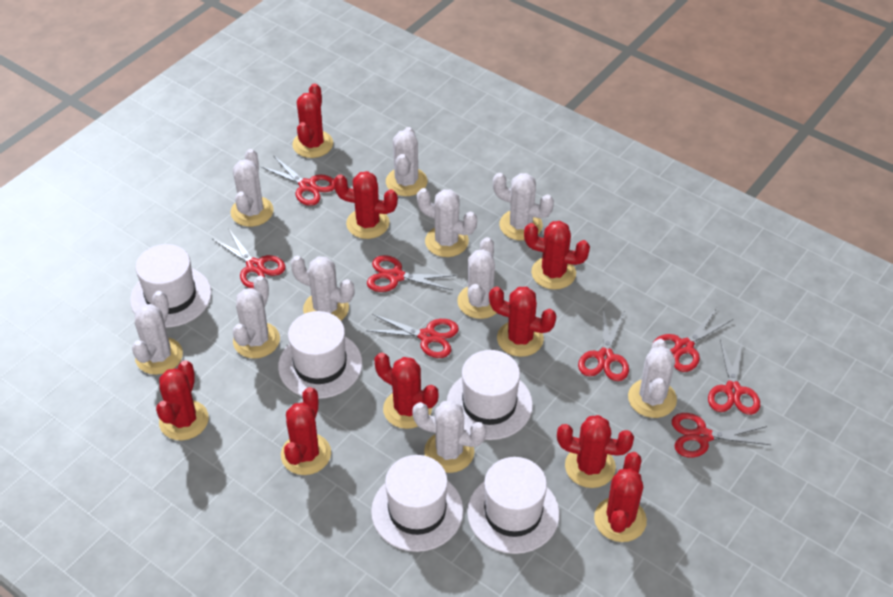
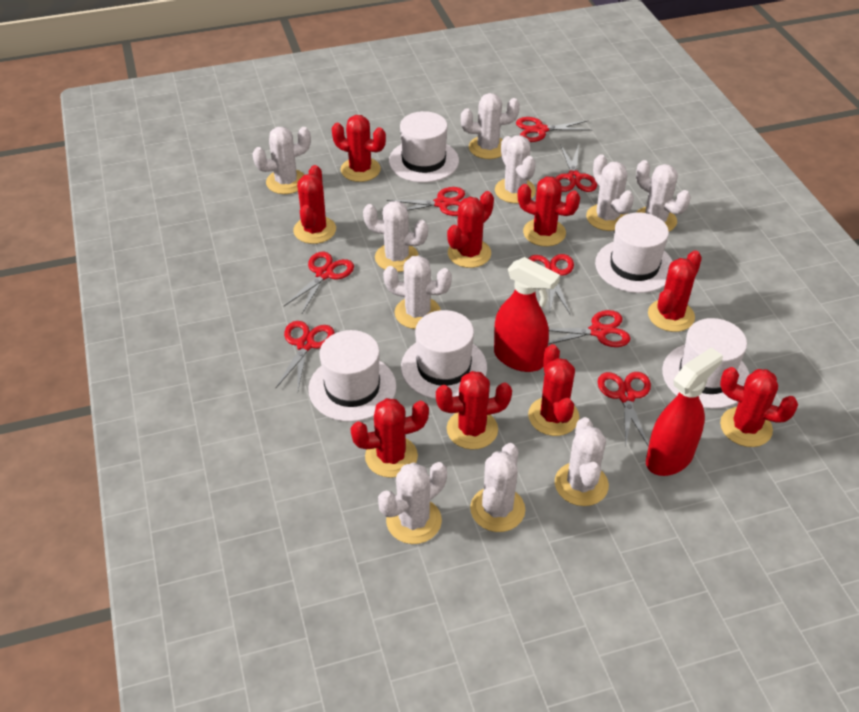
red spray bottle: none = 0 -> [494,257,560,372] [646,347,723,476] = 2

